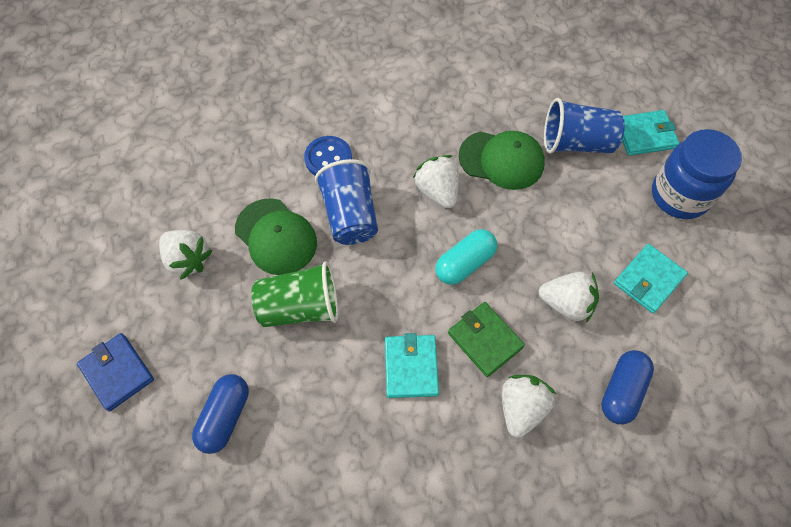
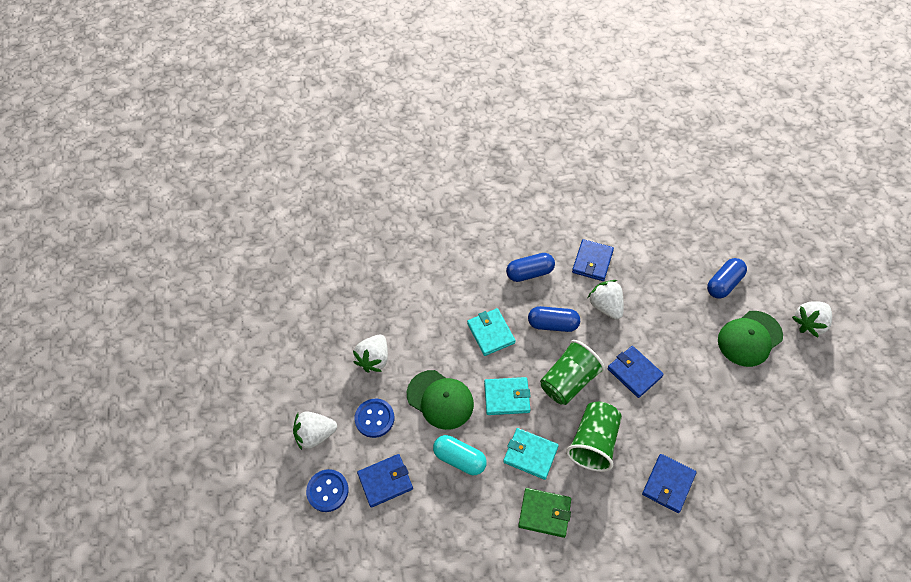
blue button: [304,136,352,175] = 1 -> [306,469,349,512] [354,399,394,438] = 2
blue capsule: [192,374,249,454] [601,350,654,424] = 2 -> [506,253,555,282] [528,306,580,332] [707,258,747,299] = 3
blue cup: [315,159,378,245] [544,98,625,154] = 2 -> none = 0
blue jar: [652,129,742,219] = 1 -> none = 0
blue wallet: [77,333,154,412] = 1 -> [357,454,413,508] [572,239,614,281] [607,346,664,398] [642,454,696,513] = 4
green cup: [251,261,338,327] = 1 -> [540,340,605,405] [566,402,622,472] = 2

